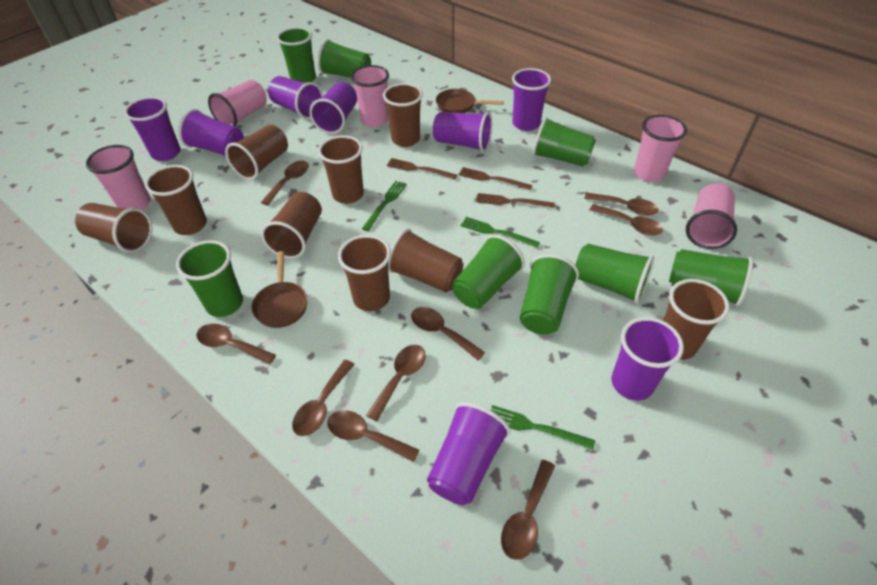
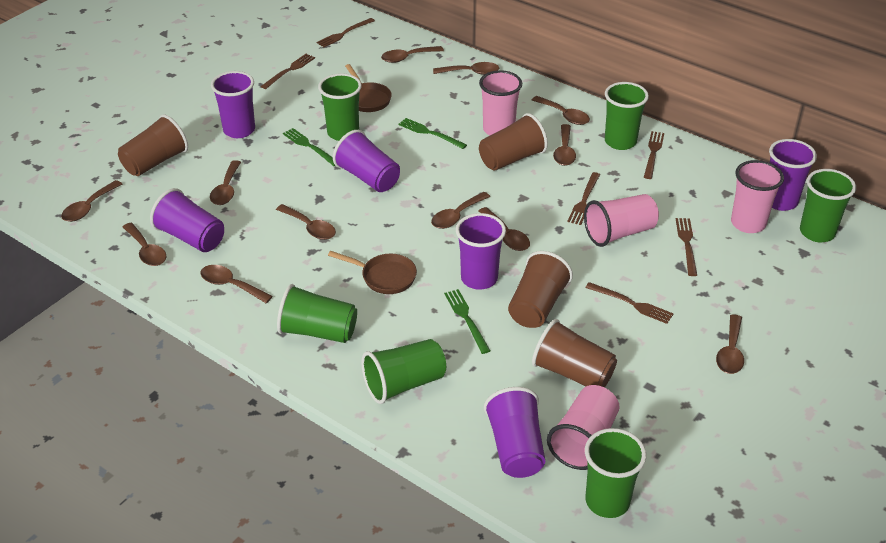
brown cup: [75,203,152,253] [145,165,207,235] [225,125,288,180] [261,192,322,259] [318,135,364,204] [338,235,391,311] [383,83,423,147] [388,229,463,292] [663,279,729,360] = 9 -> [118,115,188,176] [479,113,548,171] [508,251,573,328] [532,319,617,388] = 4
brown fork: [387,158,457,179] [459,167,532,190] [476,193,555,208] = 3 -> [261,54,315,89] [316,18,375,47] [567,172,600,225] [585,282,673,324] [644,131,664,179] [676,218,697,276] = 6
brown spoon: [196,324,276,365] [261,161,309,206] [292,360,355,436] [327,410,420,462] [366,345,426,422] [411,307,485,360] [501,460,555,560] [584,193,658,216] [590,204,663,235] = 9 -> [61,180,122,222] [123,223,167,266] [200,265,273,303] [210,160,241,205] [276,204,336,240] [381,46,444,63] [431,192,490,229] [433,62,499,75] [479,207,530,251] [532,96,590,125] [553,124,576,166] [716,314,744,374] = 12
green cup: [176,240,243,317] [277,27,316,83] [318,39,371,78] [452,234,525,309] [520,254,579,335] [532,117,596,167] [575,244,654,304] [669,249,753,306] = 8 -> [277,284,357,343] [318,73,362,141] [361,339,446,404] [585,428,646,518] [605,82,649,150] [800,169,856,242] = 6
pink cup: [86,145,151,210] [208,80,267,127] [351,65,389,127] [634,115,687,182] [686,183,737,249] = 5 -> [479,70,522,135] [547,385,620,470] [584,194,659,247] [731,160,784,233] = 4
purple cup: [124,97,181,161] [178,109,244,156] [268,76,323,119] [309,82,357,134] [427,402,511,505] [433,112,492,152] [512,68,551,131] [611,317,684,401] = 8 -> [150,188,224,252] [211,71,255,138] [333,130,400,192] [456,213,506,290] [484,387,545,478] [769,139,817,211] = 6

